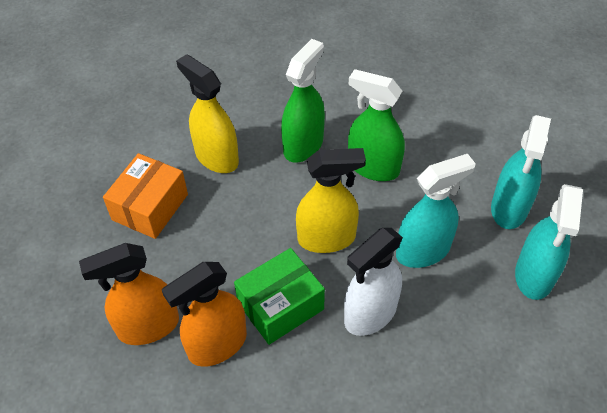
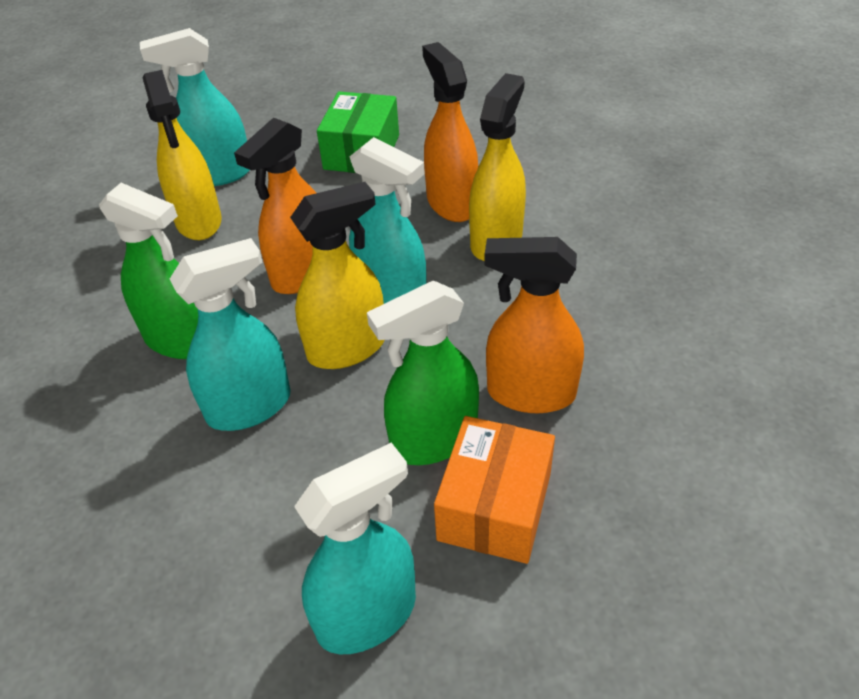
orange spray bottle: [79,243,179,345] [162,262,247,367] = 2 -> [234,117,316,294] [422,42,478,222] [484,237,584,413] = 3
turquoise spray bottle: [396,154,476,268] [491,115,551,229] [515,184,583,300] = 3 -> [140,28,249,186] [170,238,291,431] [294,443,416,654] [349,137,426,304] = 4
white spray bottle: [344,228,403,336] = 1 -> none = 0
yellow spray bottle: [176,54,239,173] [296,148,366,253] = 2 -> [143,70,222,240] [290,182,384,369] [469,73,526,261] = 3

